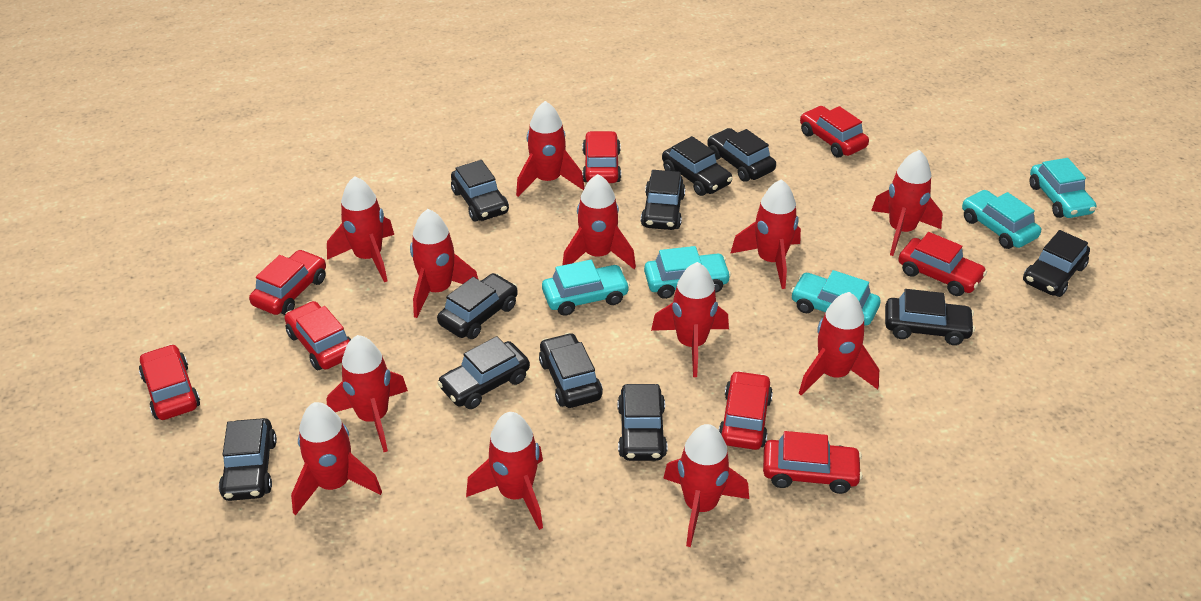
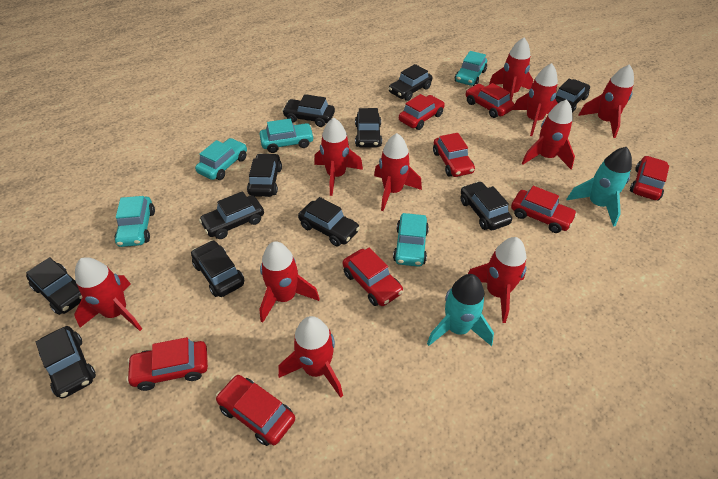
red rocket: [291,402,382,515] [327,176,394,282] [327,335,408,452] [410,209,478,318] [466,412,543,530] [516,101,585,197] [562,174,636,269] [651,262,729,377] [663,424,749,547] [730,179,801,289] [799,292,879,396] [871,150,943,256] = 12 -> [74,257,142,331] [259,241,320,323] [278,316,343,398] [314,118,363,196] [374,133,422,211] [468,237,527,323] [489,38,533,101] [513,63,558,136] [522,99,575,169] [578,64,634,138] = 10
turquoise rocket: none = 0 -> [427,274,494,346] [567,147,632,227] = 2

